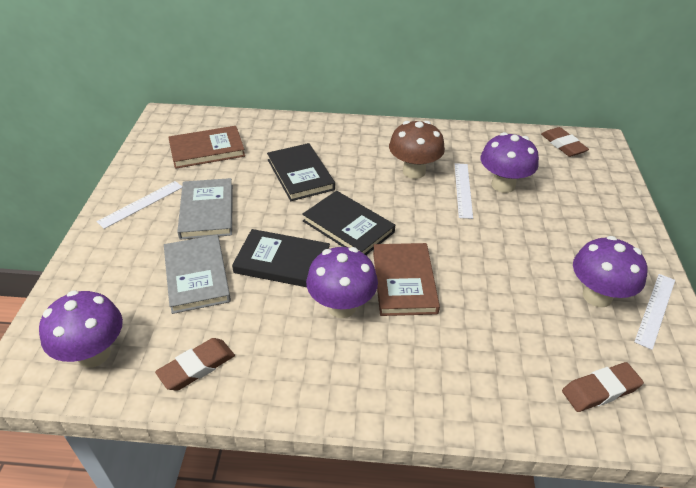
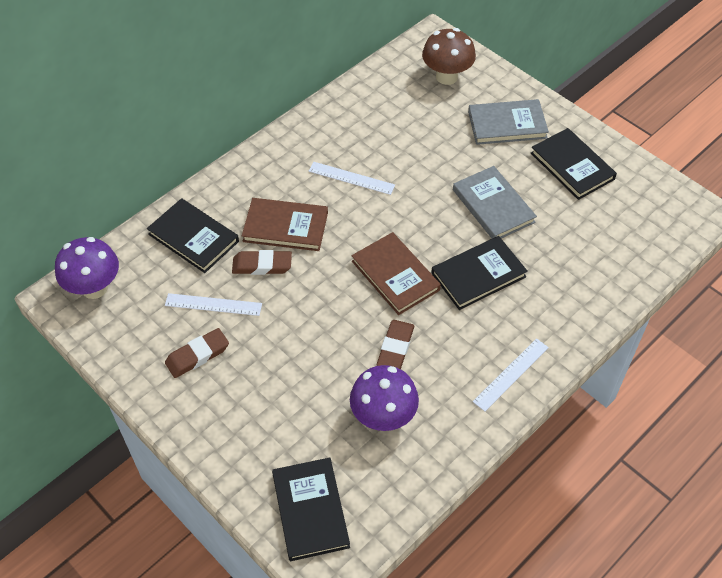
black book: [232,229,330,287] [267,143,335,201] [302,191,395,255] = 3 -> [147,198,239,273] [272,457,350,561] [431,236,528,310] [531,128,617,200] = 4
purple mushroom: [39,291,123,367] [306,247,378,318] [481,132,539,193] [573,236,647,307] = 4 -> [55,237,119,299] [350,365,419,431] = 2

